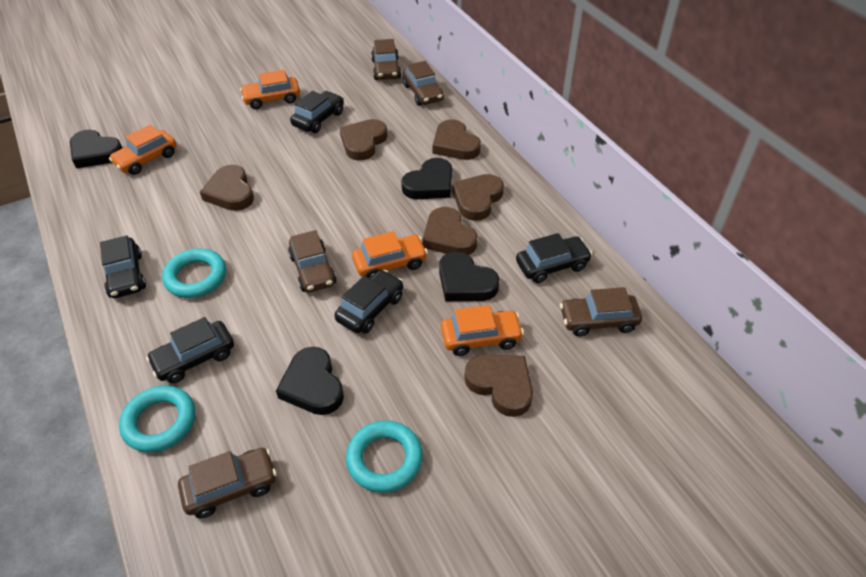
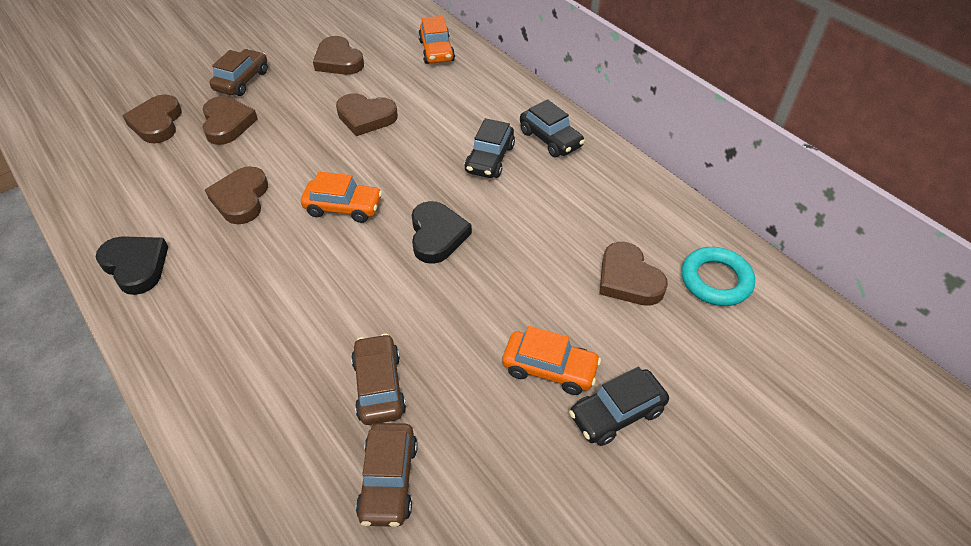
black car: [100,236,146,298] [146,317,234,383] [290,91,344,133] [334,270,403,333] [516,233,592,283] = 5 -> [465,118,515,178] [520,99,585,157] [569,366,669,446] = 3
black heart: [70,130,122,168] [276,347,344,415] [401,158,452,199] [439,252,500,301] = 4 -> [96,236,168,295] [412,201,472,264] = 2
brown car: [178,448,277,518] [288,230,337,292] [371,39,401,80] [403,61,444,106] [560,287,642,337] = 5 -> [209,49,268,96] [351,334,406,425] [356,423,418,527] = 3
orange car: [109,125,176,175] [240,70,300,109] [352,231,428,278] [441,305,524,356] = 4 -> [301,171,382,223] [418,16,455,64] [502,326,601,395] = 3
turquoise ring: [119,386,195,452] [162,248,226,298] [346,421,423,493] = 3 -> [681,247,755,306] = 1

